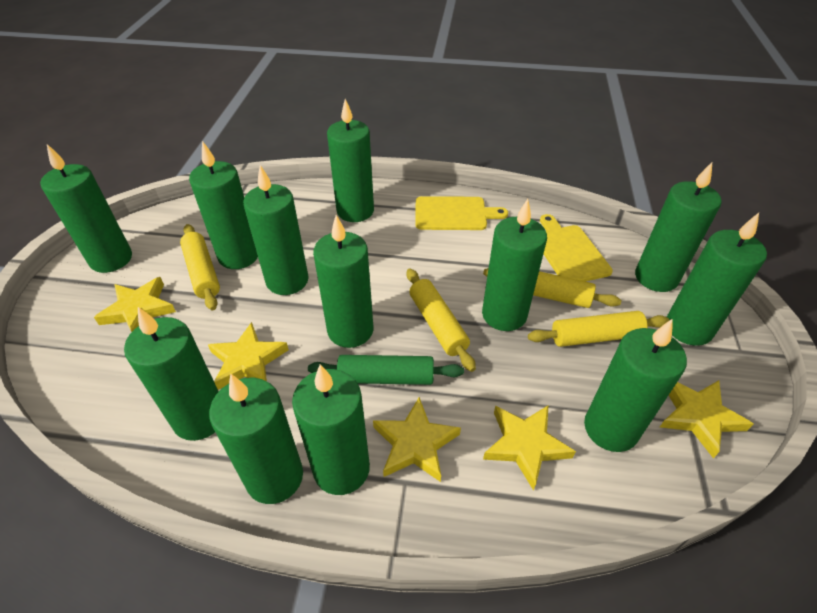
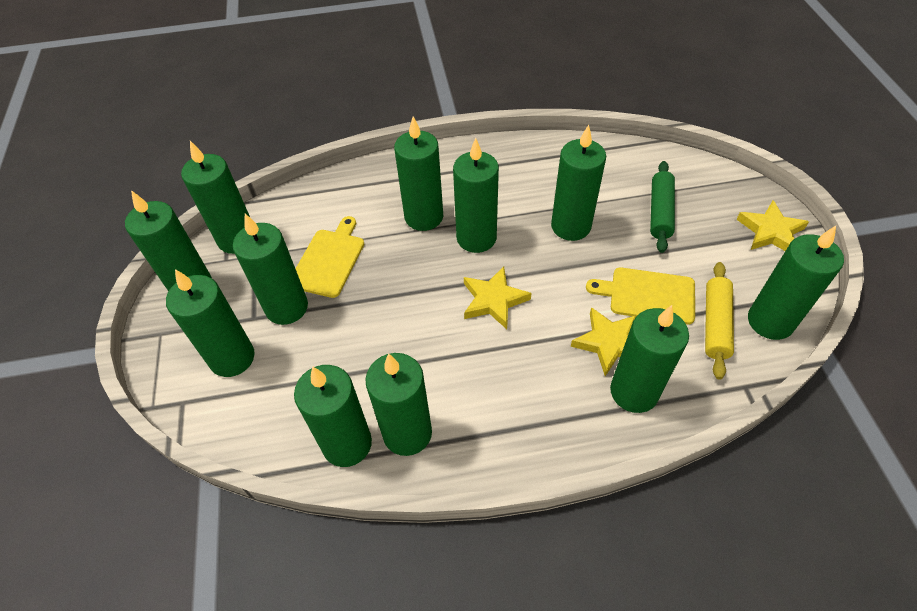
green candle: [40,144,132,273] [124,307,219,441] [189,141,258,269] [209,374,303,504] [243,165,309,295] [292,365,370,495] [313,215,374,348] [327,99,374,222] [482,199,547,331] [584,319,687,452] [635,162,722,292] [667,213,767,346] = 12 -> [125,190,212,291] [166,269,255,377] [181,141,250,254] [233,214,308,325] [294,365,372,467] [365,353,432,456] [394,116,443,231] [453,138,499,253] [551,125,606,241] [610,305,689,413] [748,226,844,340] = 11
yellow rolling pin: [180,224,220,311] [407,269,476,372] [483,268,621,308] [528,311,669,347] = 4 -> [705,262,734,380] = 1
yellow star: [94,277,176,332] [208,322,289,390] [373,397,461,482] [483,405,576,491] [660,380,753,458] = 5 -> [464,266,531,329] [571,307,637,376] [736,200,809,251] = 3

